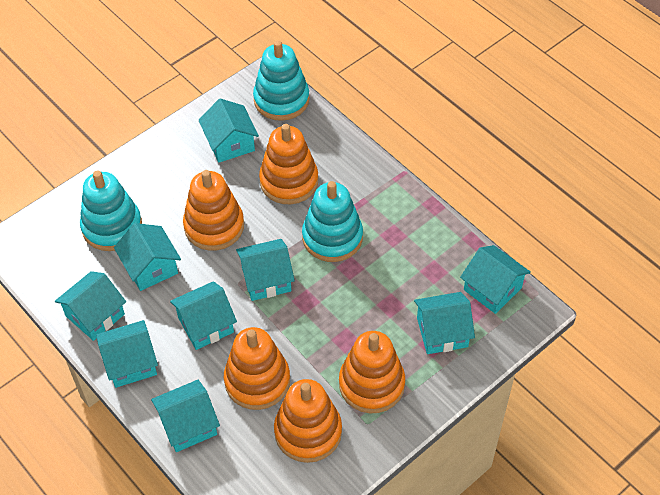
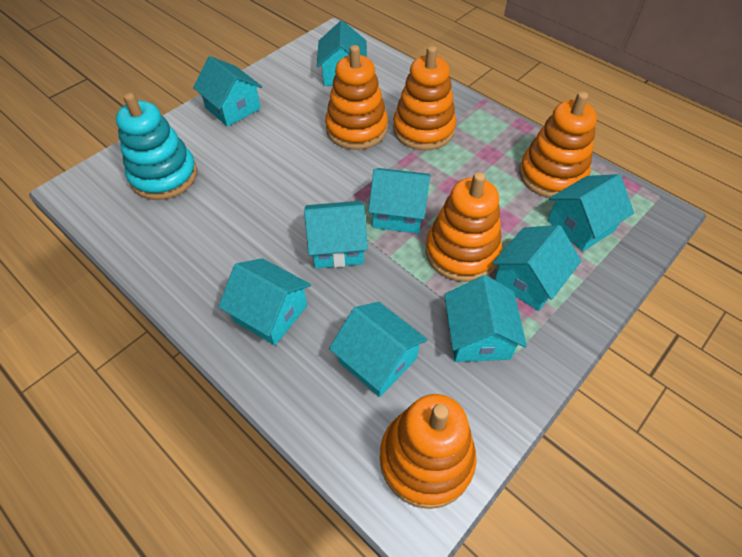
turquoise stacking toy: [80,171,142,251] [253,40,310,121] [302,181,363,262] = 3 -> [116,93,197,200] = 1

